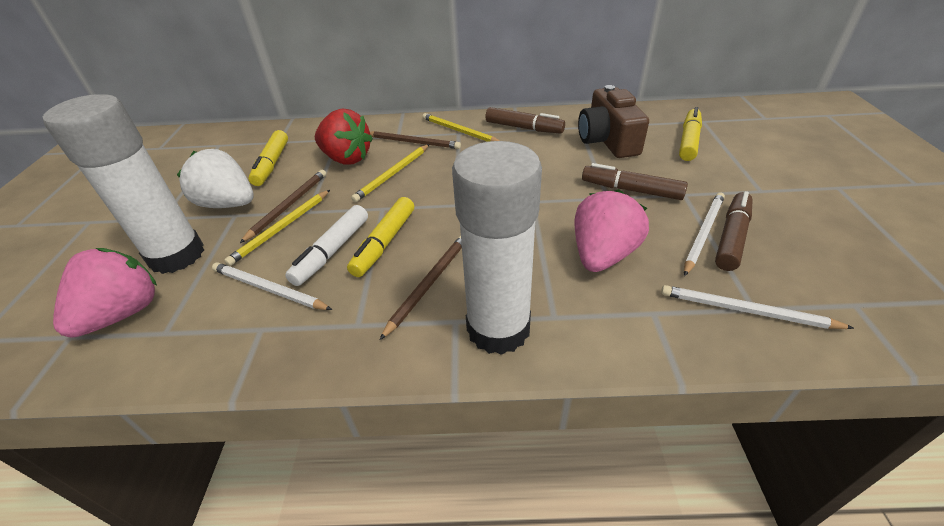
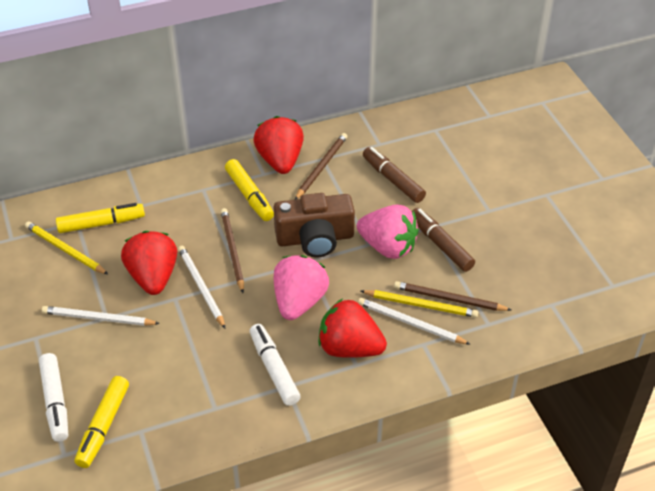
brown marker: [485,107,565,134] [582,163,688,200] [715,191,753,271] = 3 -> [363,147,426,203] [412,208,475,272] = 2
red strawberry: [315,109,373,164] = 1 -> [121,231,177,295] [253,116,304,174] [318,299,387,358] = 3
white glue stick: [43,94,204,274] [452,141,542,355] = 2 -> none = 0
white marker: [285,205,368,286] = 1 -> [39,353,68,442] [250,324,301,406] = 2
white strawberry: [177,149,254,208] = 1 -> none = 0
yellow pencil: [224,190,330,266] [351,144,429,202] [422,113,500,142] = 3 -> [25,221,108,274] [361,290,478,318] = 2

